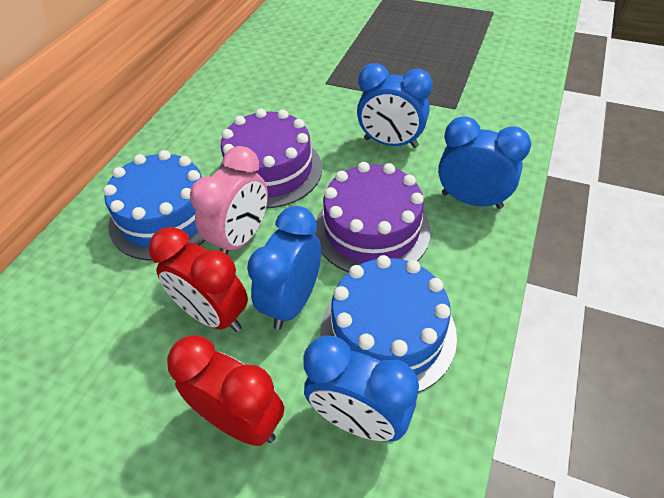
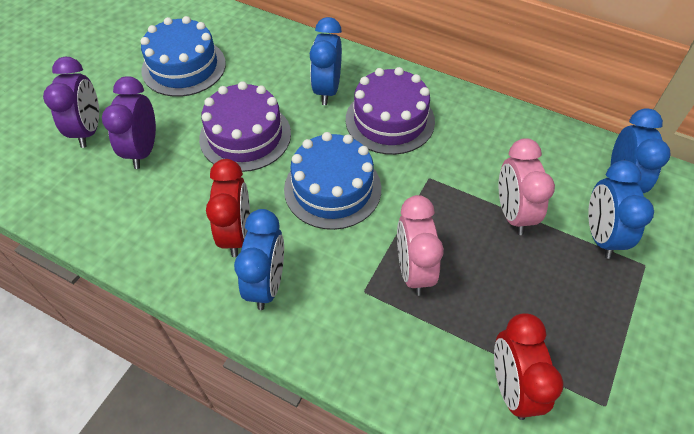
pink clock: [190,146,268,255] = 1 -> [397,195,444,296] [499,138,555,235] = 2
purple clock: none = 0 -> [43,57,99,148] [102,76,156,169] = 2

